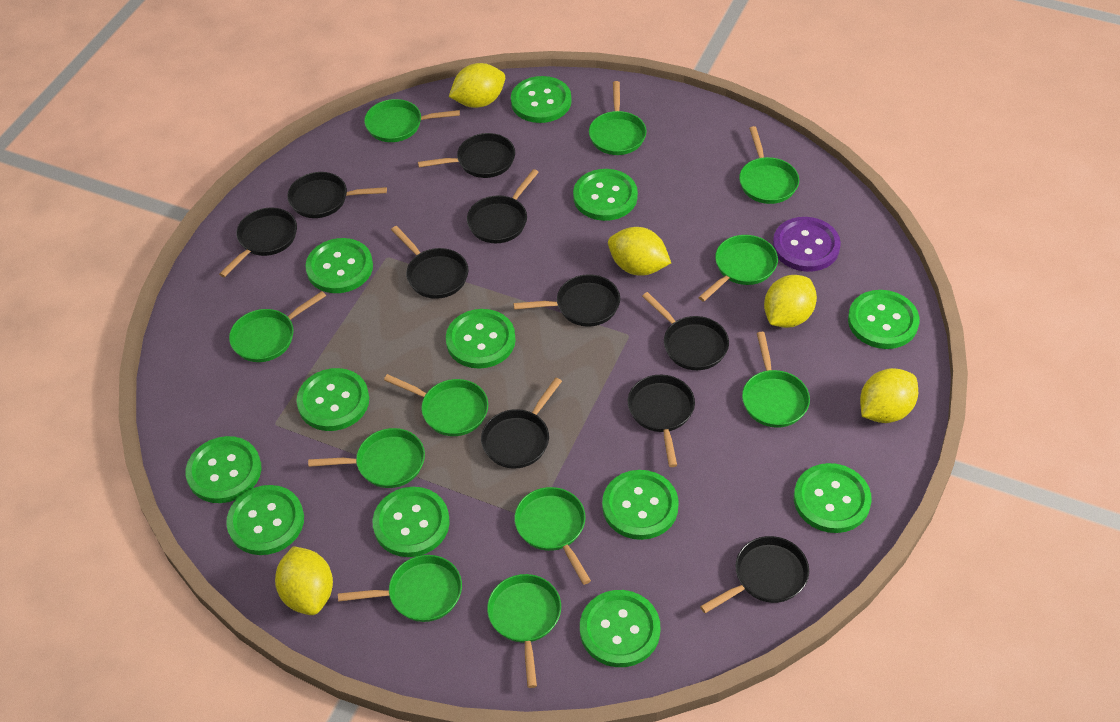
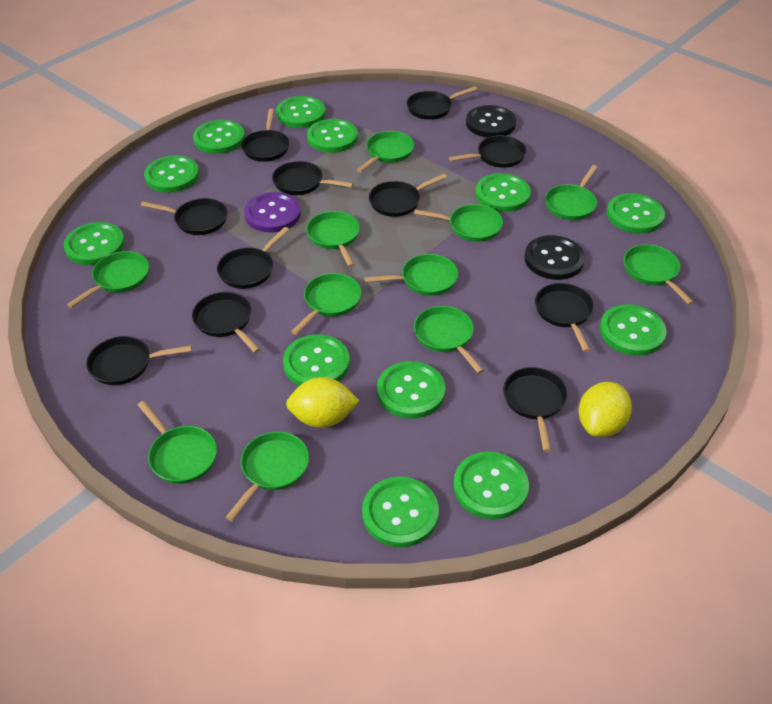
black button: none = 0 -> [466,105,516,138] [524,235,585,280] = 2
black pan: [219,208,297,277] [287,172,387,218] [391,226,468,299] [418,133,515,178] [467,169,539,243] [481,378,562,469] [513,274,620,327] [628,375,695,467] [642,292,729,370] [700,536,809,613] = 10 -> [86,336,192,385] [141,198,227,235] [192,292,260,353] [217,227,289,289] [241,109,289,162] [272,161,354,195] [369,174,447,217] [407,86,477,120] [449,135,526,168] [503,367,568,452] [535,283,594,352] = 11
yellow lemon: [275,546,333,615] [449,63,505,108] [608,227,671,276] [764,275,817,328] [860,368,918,423] = 5 -> [286,377,359,428] [579,382,632,437] = 2

